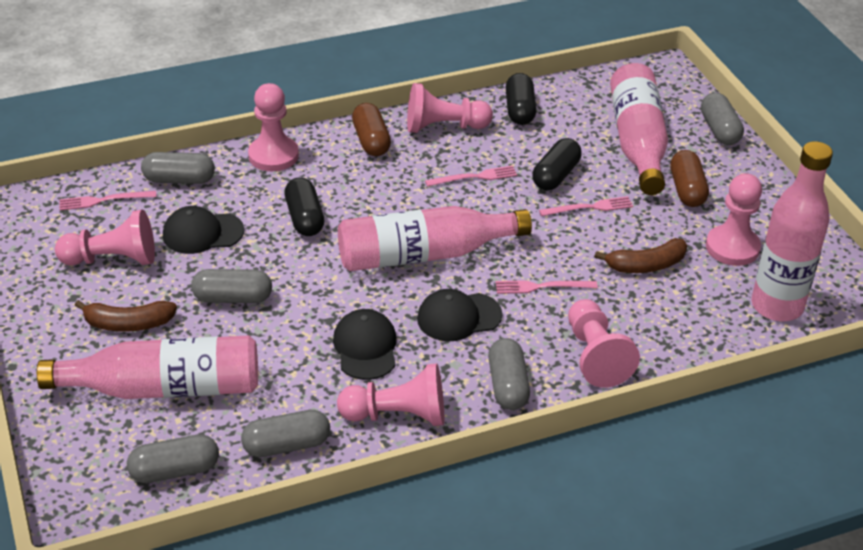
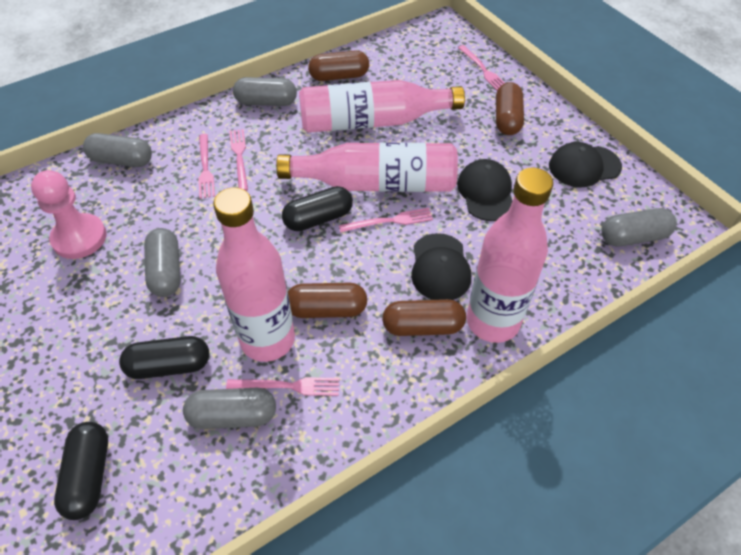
brown banana: [75,300,177,332] [594,238,687,273] = 2 -> none = 0
brown capsule: [352,103,391,156] [670,150,709,207] = 2 -> [288,283,367,318] [308,50,369,81] [382,299,466,336] [496,82,524,135] = 4
grey capsule: [127,434,219,483] [141,152,215,184] [191,269,272,303] [241,410,330,457] [488,338,530,410] [701,93,744,145] = 6 -> [83,133,152,167] [144,228,181,297] [183,388,276,429] [233,77,297,106] [601,208,677,246] = 5
pink fork: [60,191,156,211] [425,166,517,187] [496,280,598,294] [539,196,633,216] = 4 -> [198,134,215,199] [226,377,339,396] [229,129,248,191] [339,208,433,233] [458,45,505,90] = 5
pink pawn: [55,210,155,266] [248,83,299,171] [337,363,444,426] [407,83,493,133] [568,299,640,388] [706,173,762,266] = 6 -> [31,170,107,259] = 1

